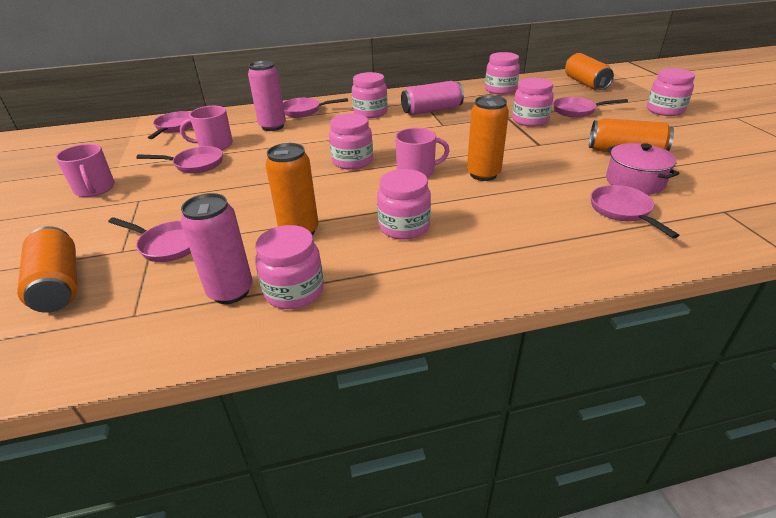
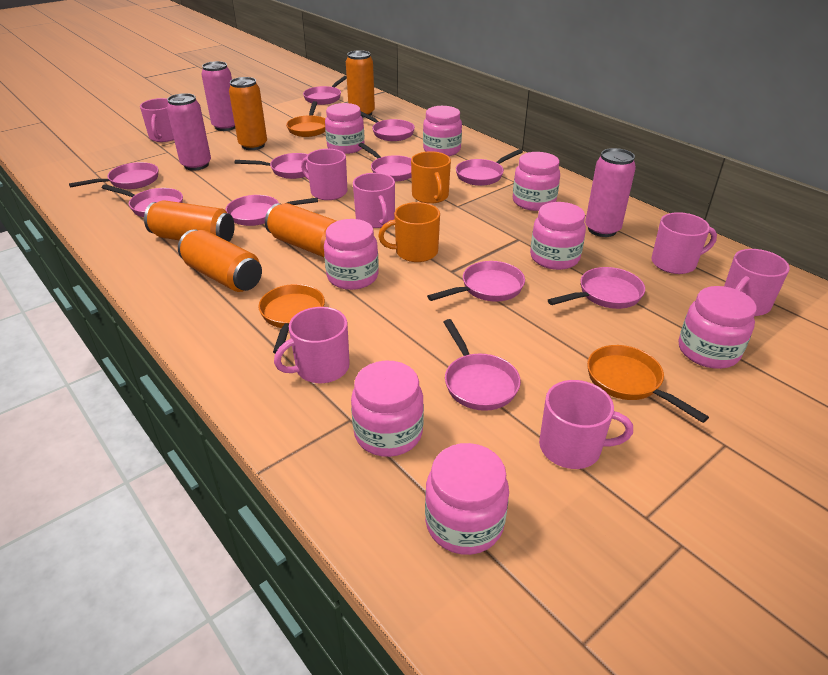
orange mug: none = 0 -> [378,202,440,262] [411,151,451,204] = 2
orange pan: none = 0 -> [258,284,325,354] [286,101,325,137] [587,345,709,423] = 3
pink jar: [255,225,324,309] [329,113,373,170] [352,72,388,118] [377,169,431,240] [485,52,520,94] [512,78,554,127] [647,68,695,116] = 7 -> [324,219,379,290] [325,103,365,154] [351,361,424,457] [423,106,462,156] [425,443,509,555] [513,152,560,211] [530,202,586,270] [679,286,757,369] = 8
pink mug: [55,144,115,197] [180,106,233,150] [395,128,450,178] = 3 -> [140,98,174,142] [274,307,350,383] [301,149,347,200] [353,173,395,228] [539,380,633,469] [651,212,717,274] [724,249,790,316] = 7
pink pan: [108,217,191,262] [136,146,223,173] [148,111,192,139] [283,98,348,117] [553,97,628,118] [591,185,680,238] = 6 -> [69,162,158,189] [102,184,183,217] [226,195,318,226] [235,153,308,179] [303,76,347,105] [358,143,411,182] [361,112,415,141] [427,261,525,302] [443,319,521,411] [456,149,523,186] [548,267,645,309] = 11
pink pot: [606,143,680,195] = 1 -> none = 0

